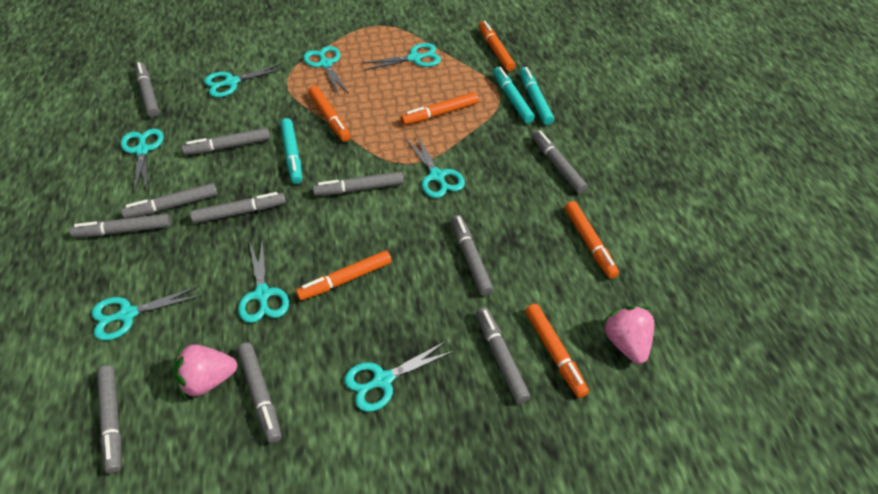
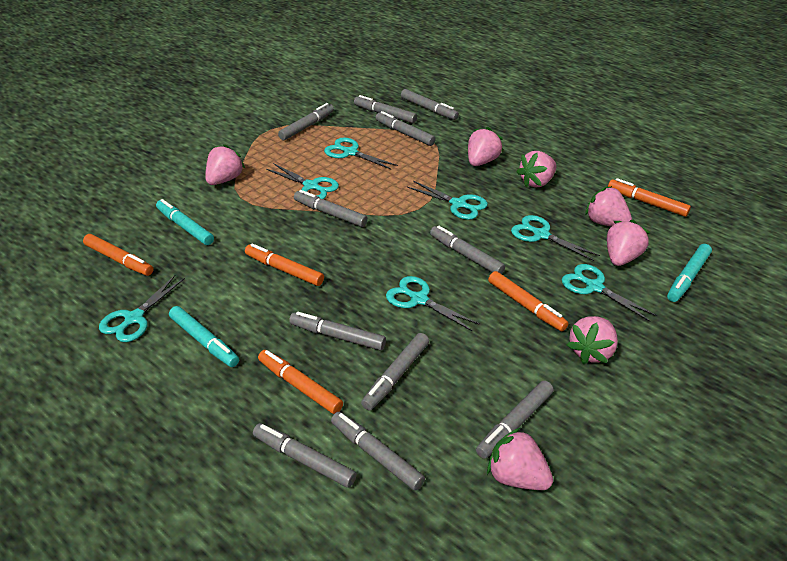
orange marker: [296,250,392,301] [308,86,350,142] [401,92,478,125] [479,21,515,71] [525,304,589,398] [565,201,619,279] = 6 -> [83,234,154,276] [245,243,324,286] [258,350,343,414] [488,271,569,331] [608,178,691,217] = 5
pink strawberry: [173,344,237,399] [602,306,654,364] = 2 -> [205,144,245,185] [468,127,503,166] [487,427,553,490] [516,151,557,187] [567,316,618,364] [585,186,632,227] [607,220,651,266] = 7
turquoise scissors: [91,286,202,341] [120,129,164,193] [204,63,286,97] [238,238,289,323] [303,46,349,96] [344,341,454,412] [361,43,441,70] [406,135,465,198] = 8 -> [99,275,185,342] [266,163,339,199] [324,138,398,170] [386,276,480,331] [407,181,488,220] [511,215,600,261] [562,264,657,322] = 7

